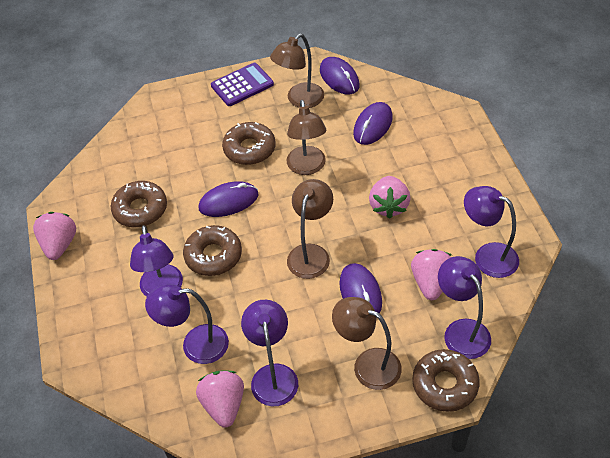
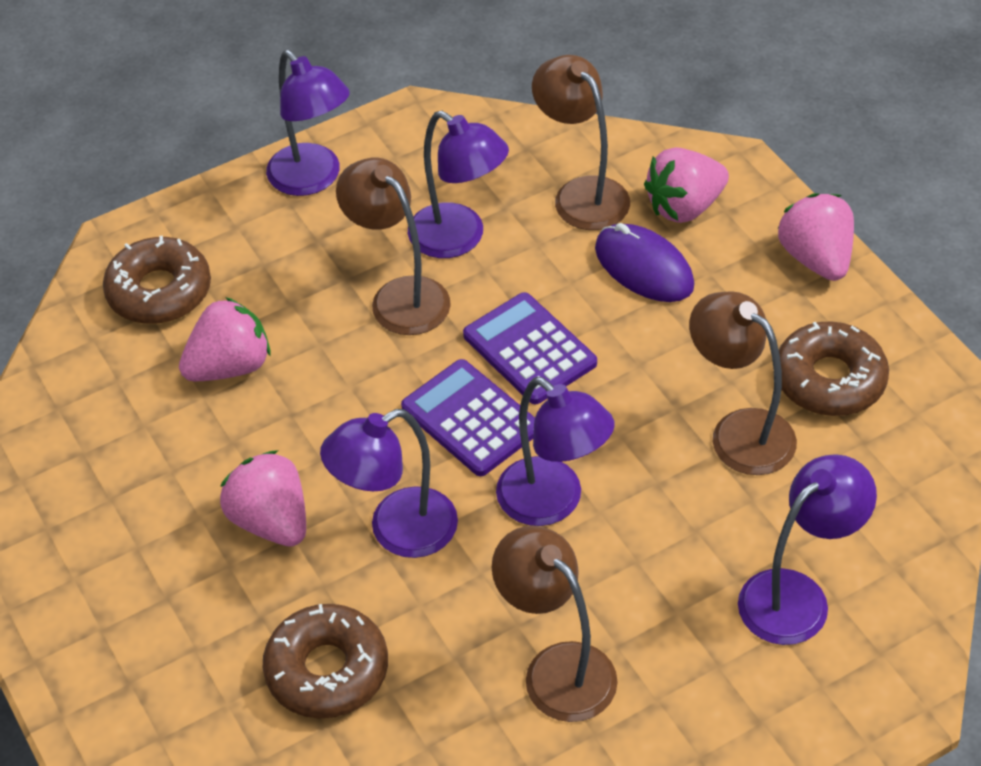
brown donut: [111,181,167,228] [183,225,242,276] [222,122,276,165] [412,349,480,412] = 4 -> [103,236,211,324] [263,604,388,718] [779,322,889,416] = 3
purple calculator: [211,63,274,106] = 1 -> [401,359,535,476] [463,292,597,404] = 2
purple mouse: [199,182,258,217] [320,57,360,95] [339,263,382,318] [353,102,393,145] = 4 -> [595,223,694,302] = 1

